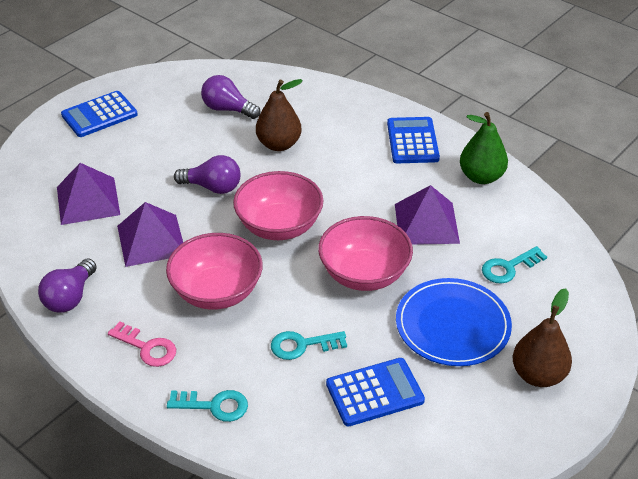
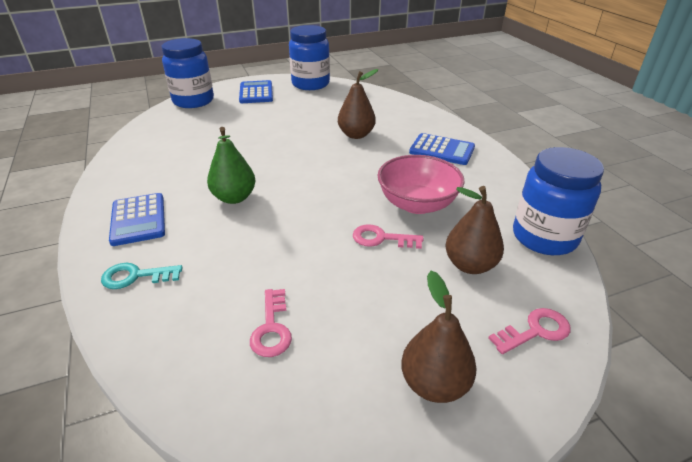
blue jar: none = 0 -> [162,38,214,108] [289,25,330,90] [513,147,604,255] = 3
blue plate: [396,278,512,366] = 1 -> none = 0
brown pear: [256,79,303,151] [513,288,572,387] = 2 -> [338,69,378,139] [401,271,477,403] [446,186,504,274] = 3
pink bowl: [166,233,263,310] [233,171,323,240] [318,216,413,291] = 3 -> [377,155,464,214] = 1
pink key: [108,321,176,367] = 1 -> [250,289,292,357] [353,224,423,249] [488,308,570,354] = 3
purple light bulb: [38,258,97,313] [174,155,240,194] [201,75,260,119] = 3 -> none = 0
purple pyramid: [57,163,120,225] [117,202,183,267] [395,185,460,245] = 3 -> none = 0
turquoise key: [167,390,248,422] [271,331,347,360] [482,246,547,284] = 3 -> [101,263,183,289] = 1

